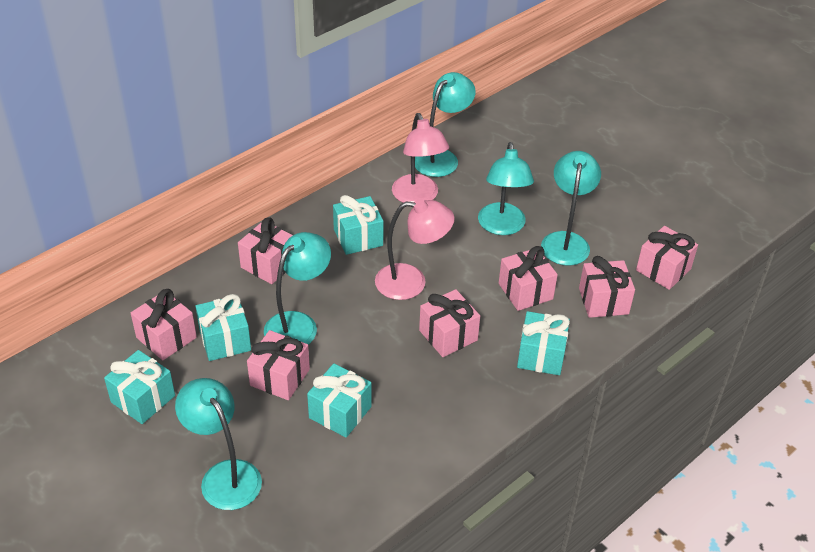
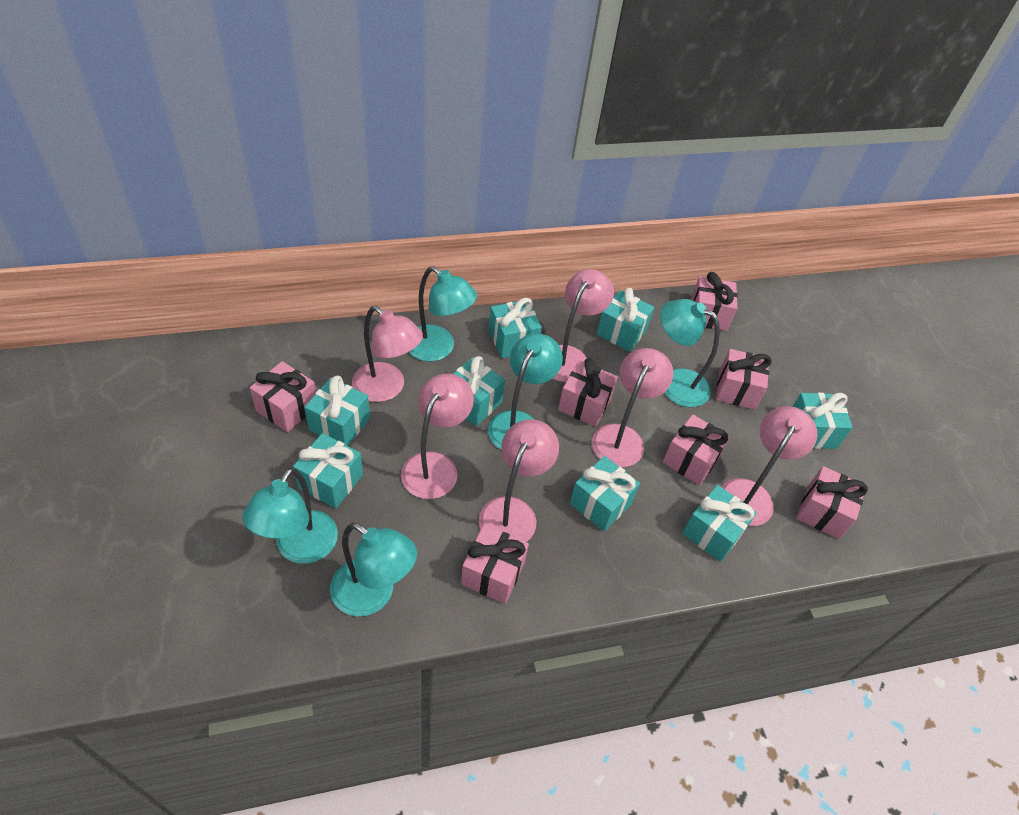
pink lamp: [375,198,454,300] [392,113,449,203] = 2 -> [352,306,423,402] [401,373,474,499] [479,419,559,542] [552,269,614,382] [592,348,673,467] [722,406,817,526] = 6
turquoise gift: [104,350,175,424] [195,294,251,361] [307,363,372,438] [333,195,384,255] [517,311,570,375] = 5 -> [293,433,363,509] [304,376,370,446] [453,356,505,426] [489,298,542,358] [570,456,640,531] [597,288,654,352] [682,485,757,562] [793,393,853,449] = 8

